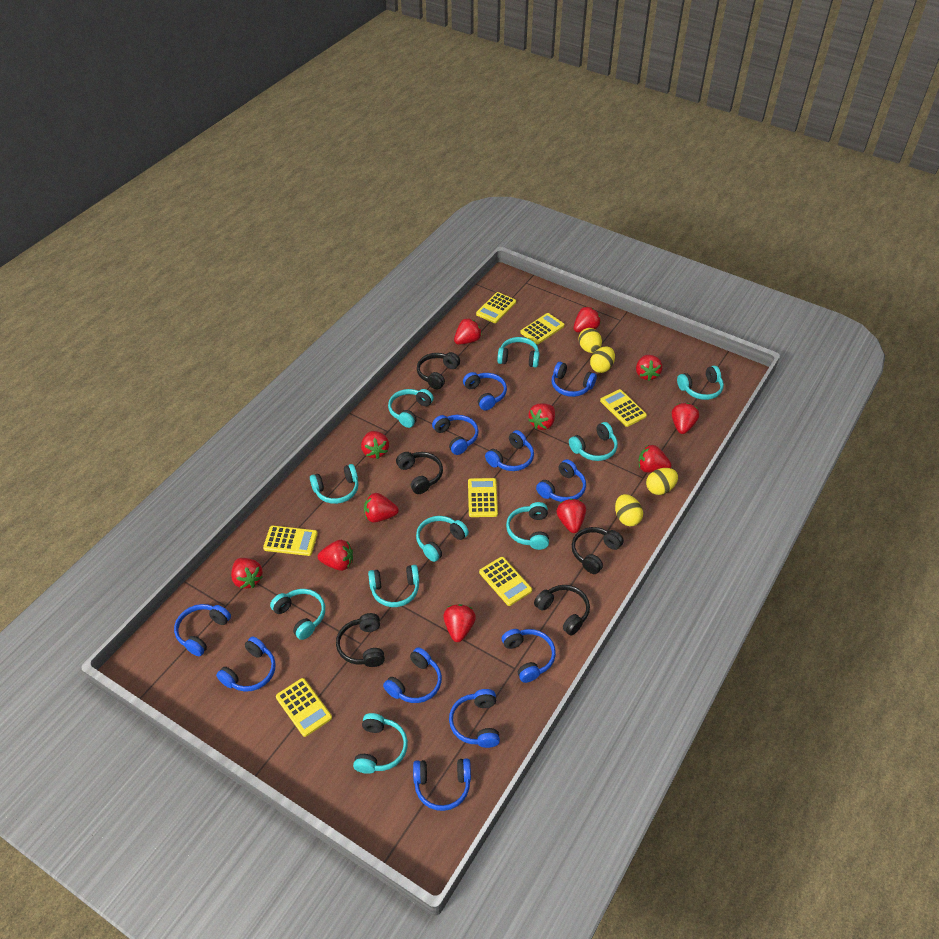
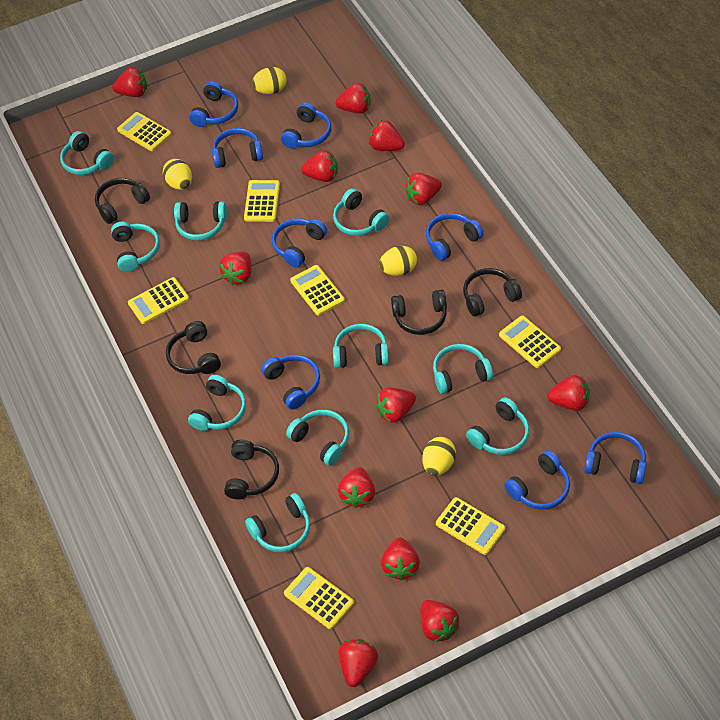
blue headphones: [174,604,231,656] [216,636,276,692] [383,647,442,703] [413,758,471,811] [432,415,479,455] [449,689,500,748] [463,372,507,410] [485,430,534,471] [502,629,556,683] [536,459,586,502] [552,362,597,397] = 11 -> [189,81,238,127] [212,128,263,168] [261,355,320,410] [272,218,327,267] [281,103,331,149] [426,213,483,261] [504,450,570,510] [584,432,646,484] = 8

